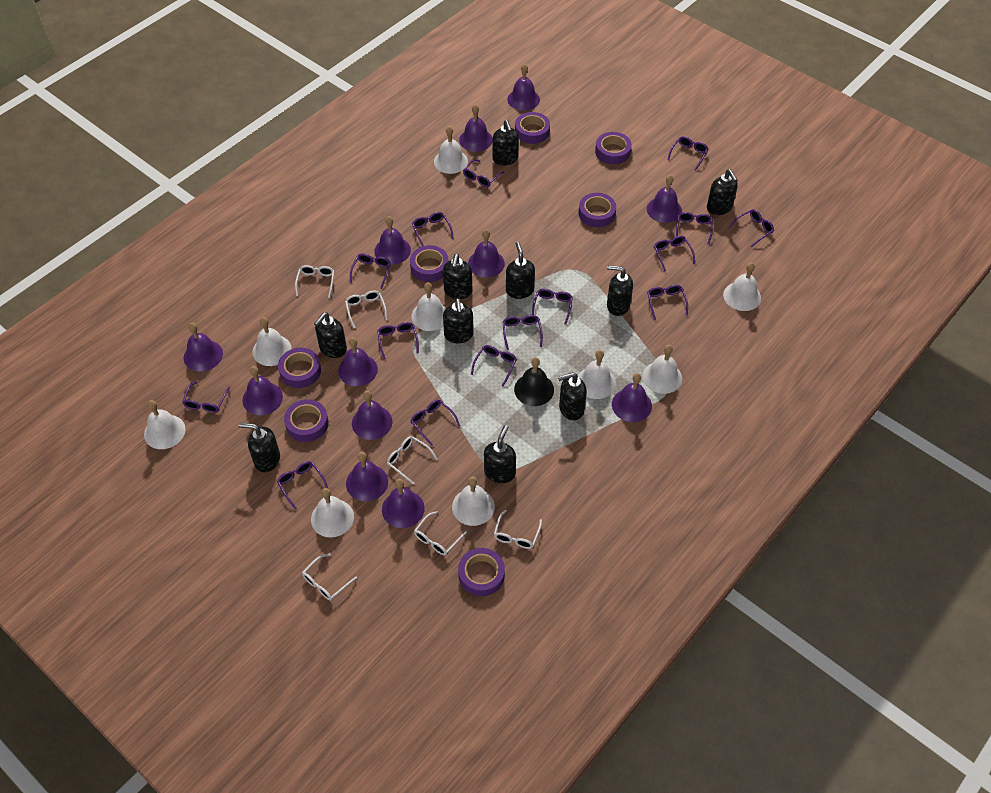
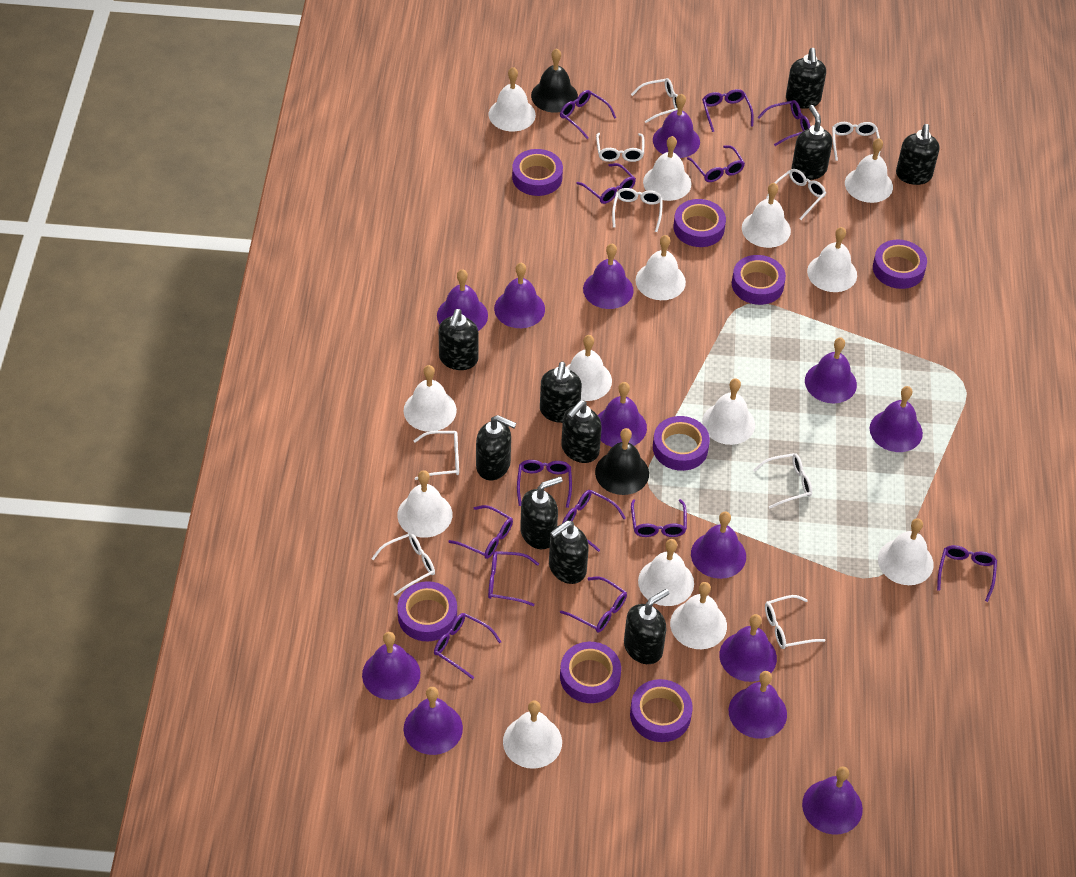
black bell: [514,357,554,406] = 1 -> [531,48,578,113] [595,428,649,495] = 2
purple bell: [184,323,223,371] [242,366,283,415] [338,337,378,386] [346,452,388,501] [352,391,393,440] [375,216,411,264] [382,479,425,528] [459,104,493,152] [468,229,505,278] [507,64,540,111] [612,373,652,422] [647,175,682,223] = 12 -> [362,632,420,700] [404,687,463,755] [437,269,488,331] [494,263,545,328] [583,244,634,309] [598,382,647,447] [653,94,700,158] [691,512,746,579] [719,614,777,682] [729,671,787,739] [802,767,863,835] [805,338,857,403] [870,386,923,452] = 13
purple glasses: [182,381,230,413] [277,461,328,510] [350,253,391,289] [377,322,419,359] [410,400,460,446] [412,212,454,246] [463,159,505,187] [471,345,517,387] [503,315,543,350] [532,288,573,325] [647,285,688,320] [654,236,695,272] [668,136,708,171] [676,212,713,245] [729,209,774,247] = 15 -> [434,613,501,679] [448,505,513,559] [488,551,539,606] [517,460,572,508] [560,90,616,139] [560,577,627,633] [562,490,626,552] [576,163,636,204] [631,499,687,537] [687,145,745,182] [702,89,754,132] [757,100,811,146] [937,545,997,602] = 13
purple tape: [278,348,321,388] [284,399,329,442] [410,245,449,282] [458,548,505,596] [515,112,550,144] [579,193,616,227] [595,132,632,164] = 7 -> [397,581,457,641] [512,149,563,196] [560,642,621,703] [630,679,693,742] [653,416,710,471] [673,199,726,247] [732,255,786,305] [873,239,927,289] = 8
white bell: [144,400,186,449] [253,317,292,366] [311,488,354,537] [411,282,446,331] [434,126,468,174] [452,477,495,526] [577,350,616,399] [643,345,682,394] [723,263,761,311] = 9 -> [397,470,452,538] [403,365,457,432] [489,67,536,131] [503,700,562,769] [566,335,612,401] [635,235,686,300] [638,539,694,606] [643,136,691,201] [670,582,727,649] [702,378,755,445] [742,183,791,248] [807,227,857,292] [845,138,893,203] [878,518,933,585] = 14
white glasses: [295,265,334,298] [302,553,357,601] [345,290,387,328] [387,436,437,484] [414,511,467,556] [494,510,542,549] = 6 -> [371,533,435,596] [413,431,459,480] [596,133,644,162] [612,188,663,232] [631,78,678,123] [753,453,812,508] [765,595,826,649] [766,169,826,220] [832,122,881,161] = 9

